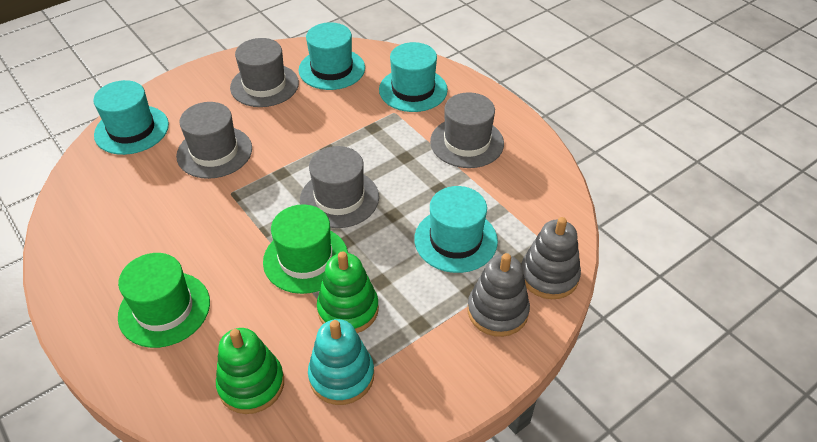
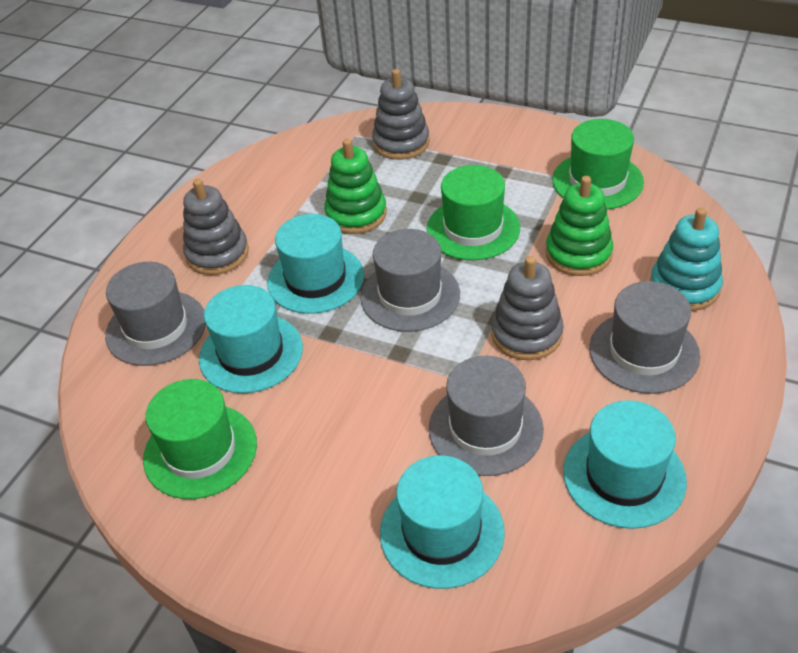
green hat: [118,253,210,348] [263,204,348,294] = 2 -> [143,379,257,499] [426,165,520,260] [552,119,644,209] = 3
grey stacking toy: [468,253,530,337] [521,217,581,299] = 2 -> [183,179,249,275] [372,69,430,160] [491,256,564,360] = 3

